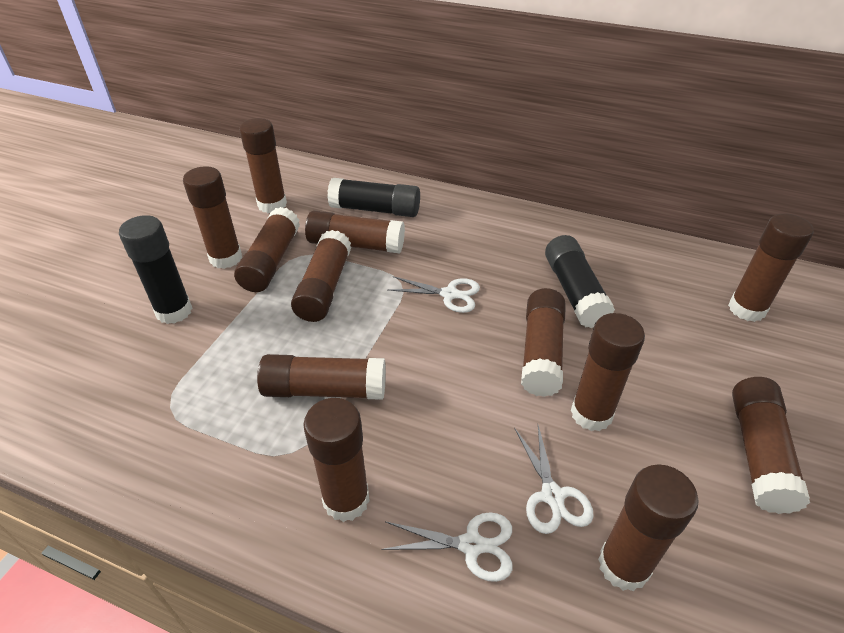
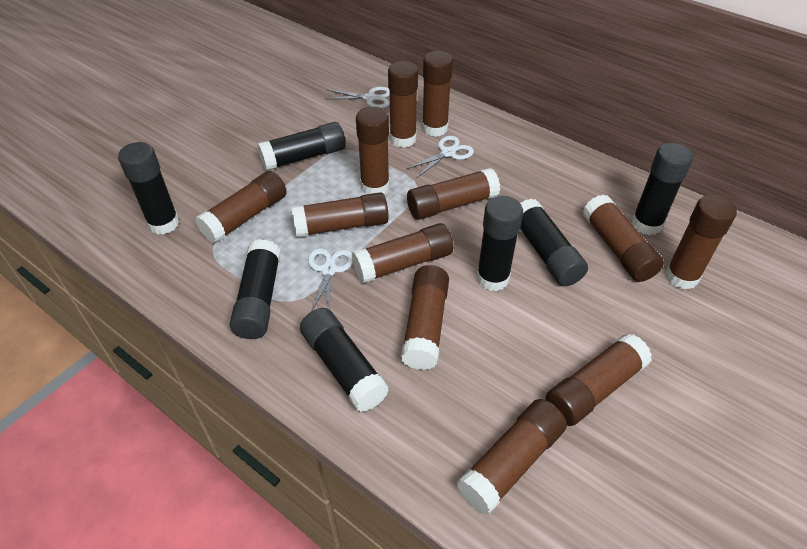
black glue stick: [119,215,192,324] [327,178,420,217] [545,235,615,328] = 3 -> [118,142,180,234] [230,239,281,339] [257,122,346,171] [300,308,389,412] [477,196,523,291] [520,199,588,286] [632,143,693,235] = 7

